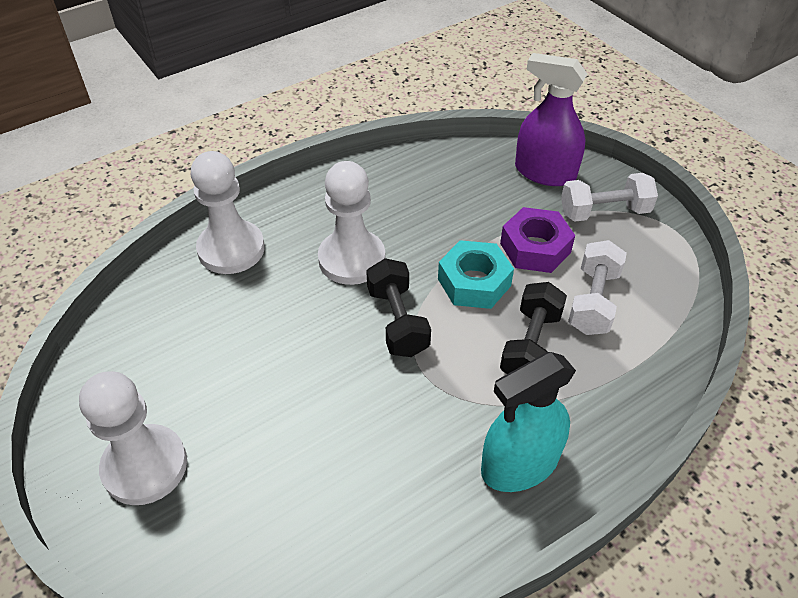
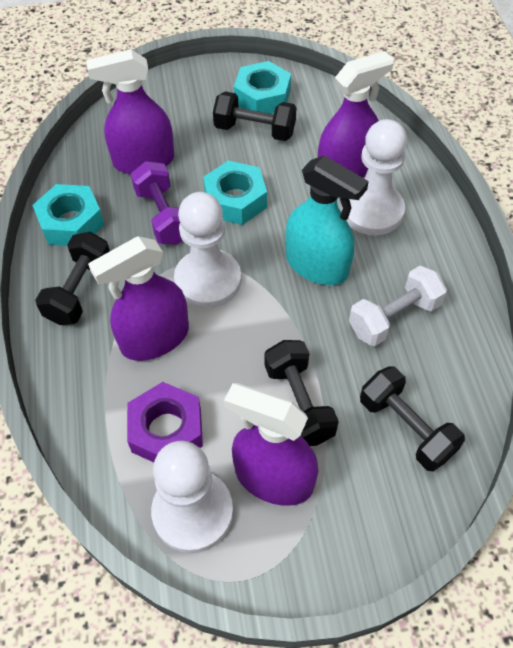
black dumbbell: [366,258,431,357] [500,282,567,374] = 2 -> [35,232,110,325] [213,91,297,141] [265,340,339,446] [360,366,465,471] = 4
purple dumbbell: none = 0 -> [131,161,183,245] = 1
purple spray bottle: [515,53,587,186] = 1 -> [86,50,174,174] [88,236,189,361] [224,383,318,506] [318,51,394,178] = 4
turquoise nut: [438,240,514,309] = 1 -> [33,184,105,246] [203,160,267,225] [234,61,291,114] = 3
white dumbbell: [561,173,658,222] [568,240,627,335] = 2 -> [349,266,447,346] = 1

